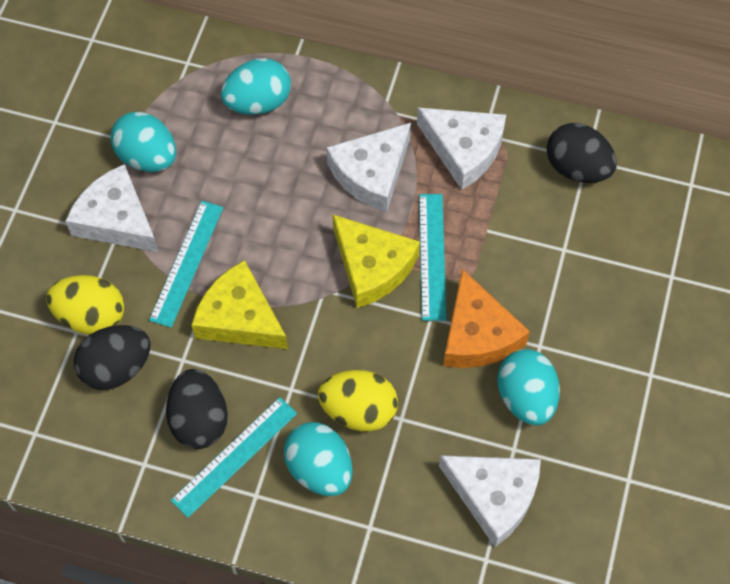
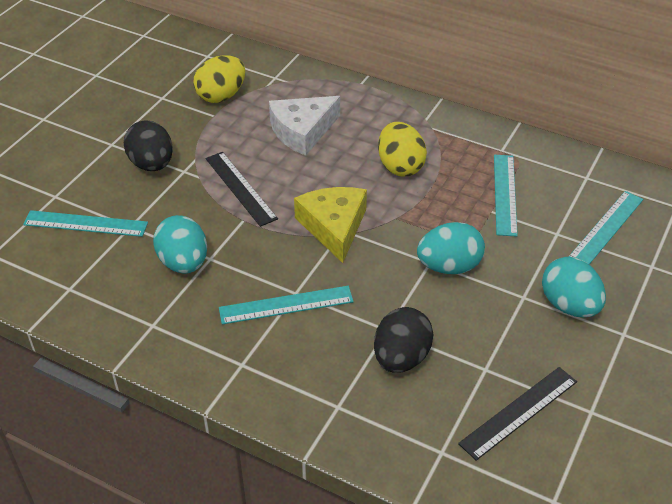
black egg: [74,325,151,390] [166,369,228,449] [547,123,617,183] = 3 -> [124,120,173,171] [374,307,434,373] = 2
black ruler: none = 0 -> [206,152,278,227] [458,367,577,461] = 2
orange cheese: [443,269,530,368] = 1 -> none = 0
turquoise egg: [111,112,176,172] [221,58,291,115] [283,422,353,496] [497,349,560,425] = 4 -> [153,215,207,274] [417,222,485,274] [542,257,606,317] = 3
turquoise ruler: [149,201,223,328] [171,397,297,518] [419,194,446,321] = 3 -> [23,210,148,237] [219,286,354,324] [494,155,518,237] [568,191,643,264] = 4
white cheese: [65,164,158,252] [326,123,411,212] [417,107,506,190] [439,455,541,547] = 4 -> [269,96,340,156] = 1
yellow cheese: [191,260,288,349] [333,215,420,308] = 2 -> [294,187,367,263] = 1

